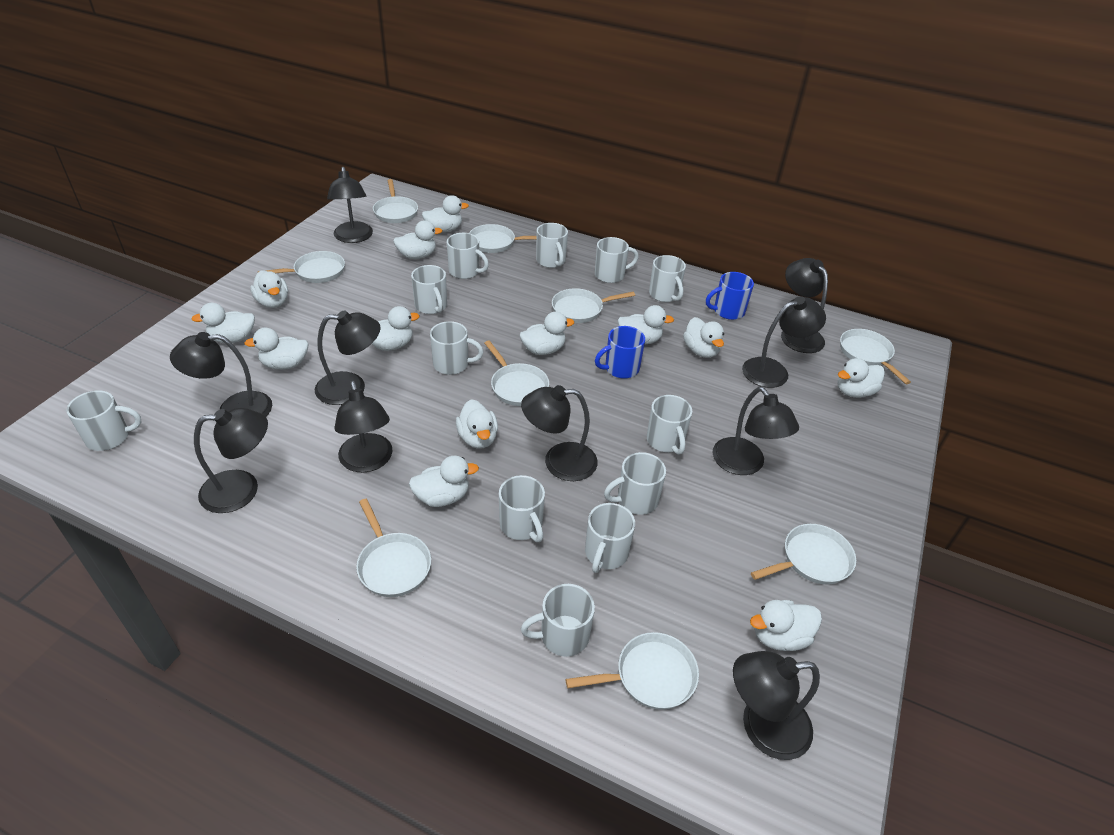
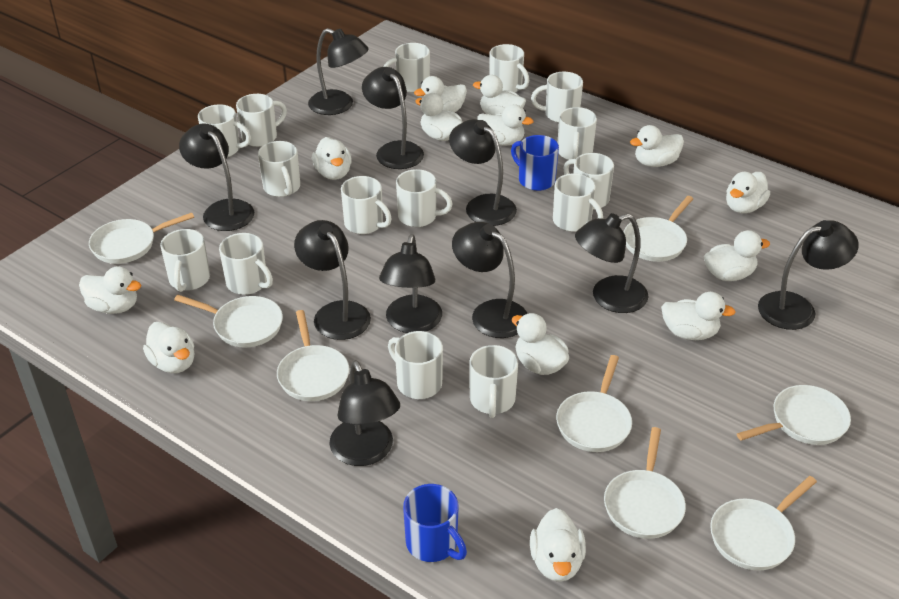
white mug: [66,390,141,451] [411,265,447,314] [430,321,484,375] [447,233,489,279] [499,475,545,542] [521,584,595,657] [536,223,568,268] [585,503,635,573] [595,237,639,283] [604,452,666,515] [647,395,692,455] [649,255,686,302] = 12 -> [160,229,210,292] [198,104,251,157] [219,233,273,295] [236,94,287,147] [258,141,300,197] [341,176,392,234] [383,43,430,93] [388,331,443,399] [396,169,453,227] [469,345,518,418] [489,44,529,92] [531,72,583,123] [553,174,603,232] [558,107,597,160] [563,153,614,210] = 15
white pan: [258,251,345,283] [356,499,431,597] [373,179,418,223] [469,224,537,253] [484,340,549,406] [552,288,635,323] [566,632,699,710] [751,524,856,584] [840,329,911,384] = 9 -> [89,213,194,264] [174,295,283,348] [277,310,349,401] [556,355,632,452] [604,427,686,539] [624,196,693,262] [710,476,817,571] [737,385,851,445] = 8

